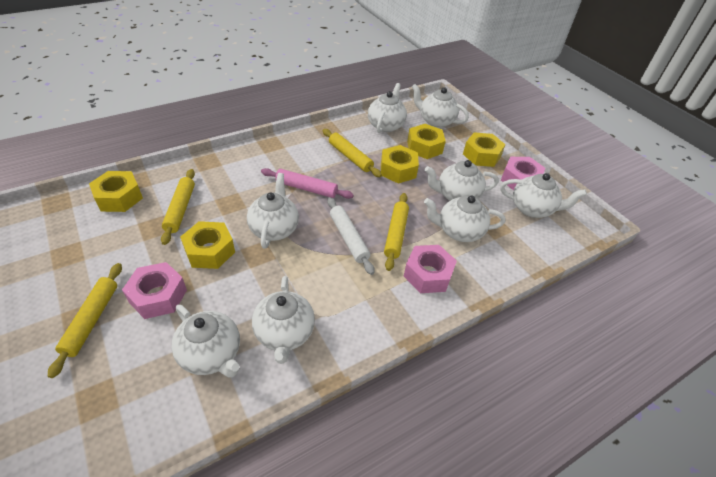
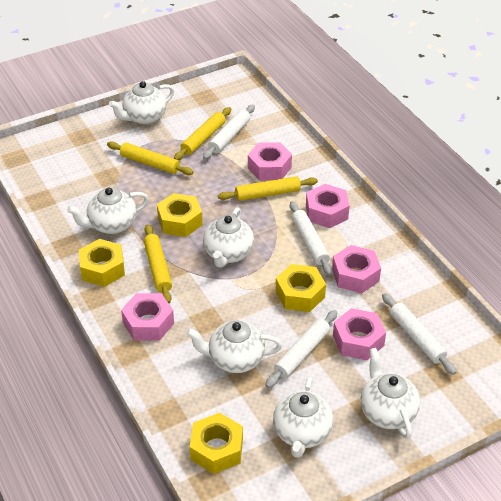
pink nut: [122,262,187,319] [404,245,457,293] [501,157,545,191] = 3 -> [121,293,174,341] [248,142,292,181] [306,184,349,228] [332,245,381,293] [333,308,386,360] = 5
pink rolling pin: [261,168,354,199] = 1 -> none = 0
white rolling pin: [327,197,374,275] = 1 -> [203,104,255,159] [265,310,338,388] [290,201,333,276] [382,293,456,375] = 4
white teapot: [171,305,240,377] [247,173,299,249] [252,276,315,364] [368,83,407,133] [412,84,469,128] [424,196,506,242] [425,160,499,201] [500,173,587,218] = 8 -> [67,188,149,234] [109,81,174,125] [186,321,282,373] [203,207,254,268] [273,377,333,458] [361,348,420,439] = 6
yellow nut: [89,171,143,212] [180,221,235,269] [381,145,419,184] [407,124,446,159] [463,132,506,167] = 5 -> [79,239,125,287] [157,193,203,237] [190,413,243,474] [276,264,326,312] = 4

